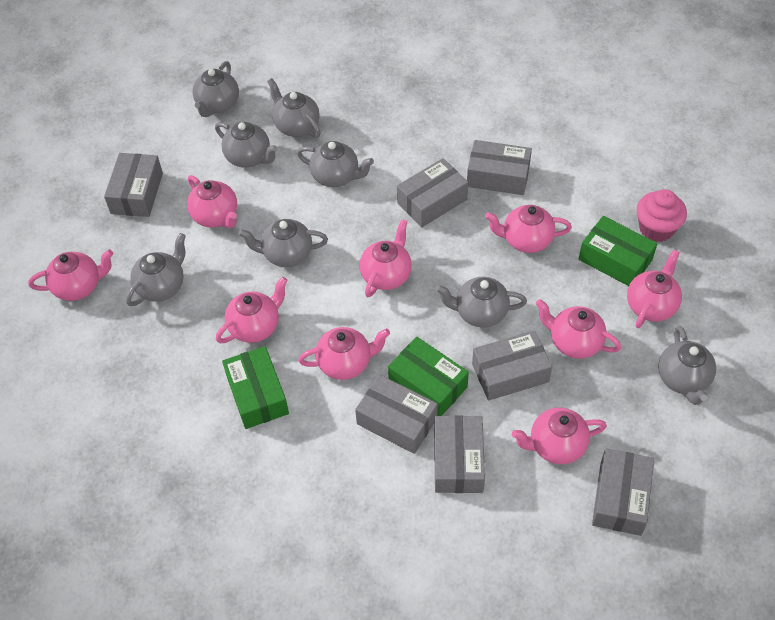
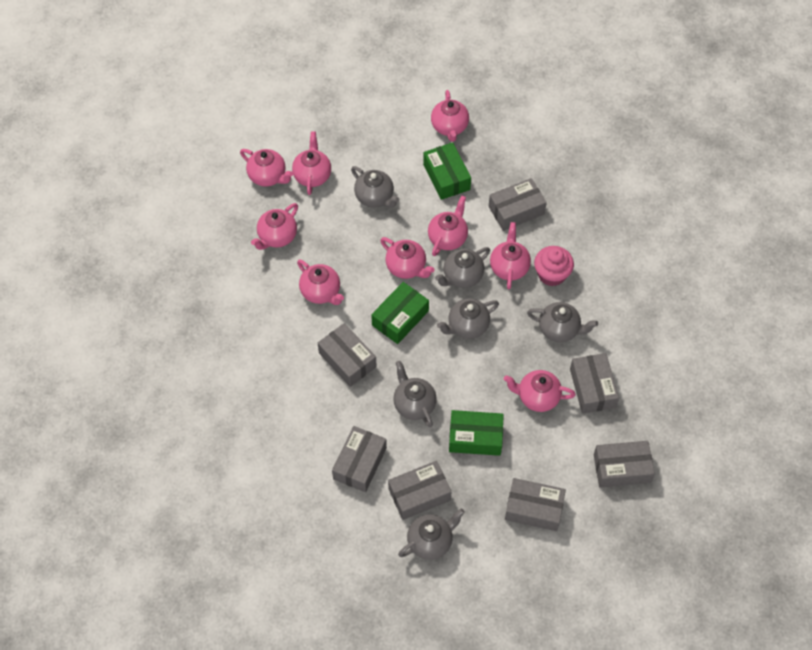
grey teapot: [126,233,186,306] [192,61,239,117] [215,122,278,168] [238,219,328,267] [267,78,321,138] [297,141,374,187] [436,277,527,328] [658,326,716,405] = 8 -> [351,166,399,208] [393,361,437,427] [398,509,465,560] [435,247,490,288] [437,298,499,339] [527,302,598,342] = 6

